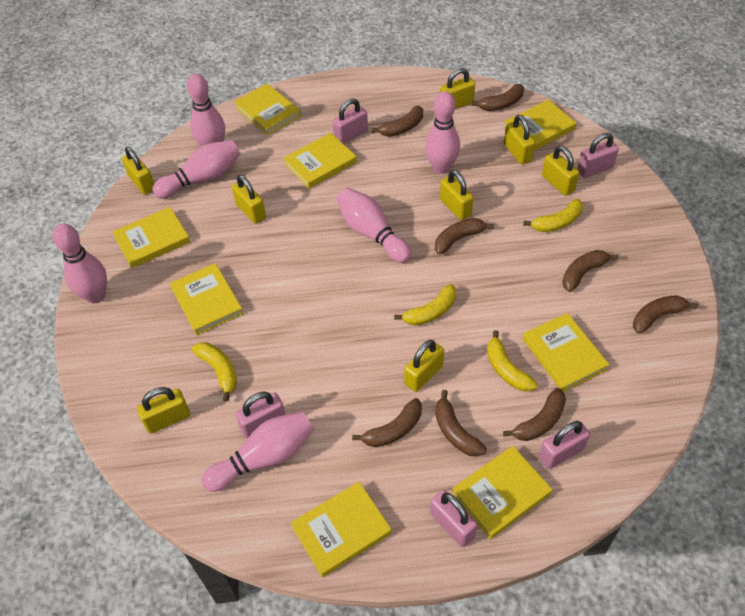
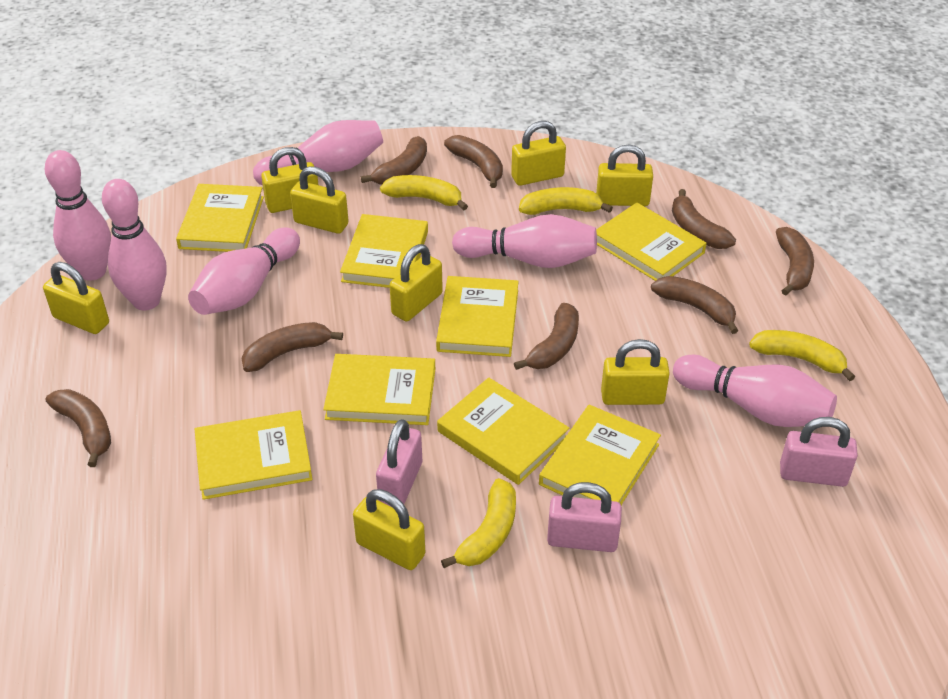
pink padlock: [236,392,286,439] [333,98,368,144] [430,490,477,547] [539,421,590,469] [577,133,619,178] = 5 -> [376,419,422,507] [547,482,622,552] [780,417,858,487] = 3

